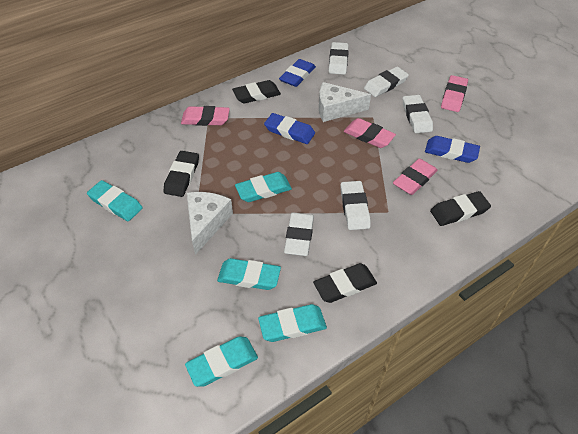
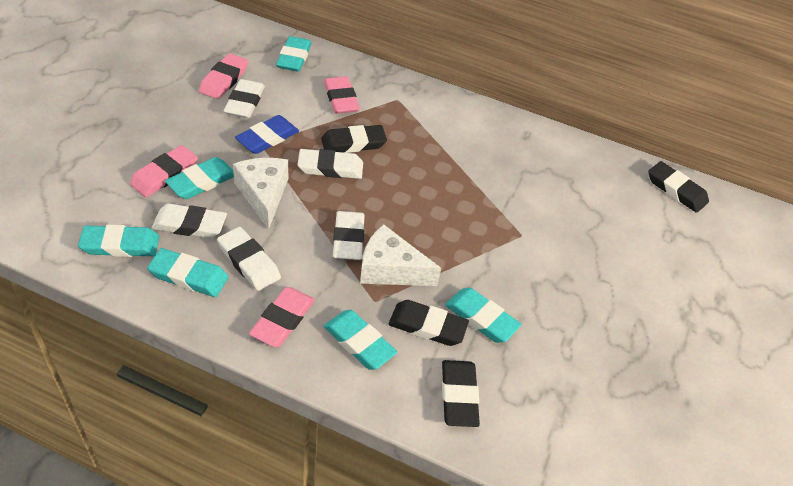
blue eraser: [264,113,315,144] [279,59,316,87] [425,136,480,163] = 3 -> [235,115,299,154] = 1
turquoise eraser: [87,180,143,221] [185,337,258,387] [217,258,281,290] [235,172,292,202] [258,304,327,342] = 5 -> [78,225,159,257] [147,248,229,297] [165,157,234,199] [276,36,312,72] [324,310,397,370] [445,288,522,343] = 6

